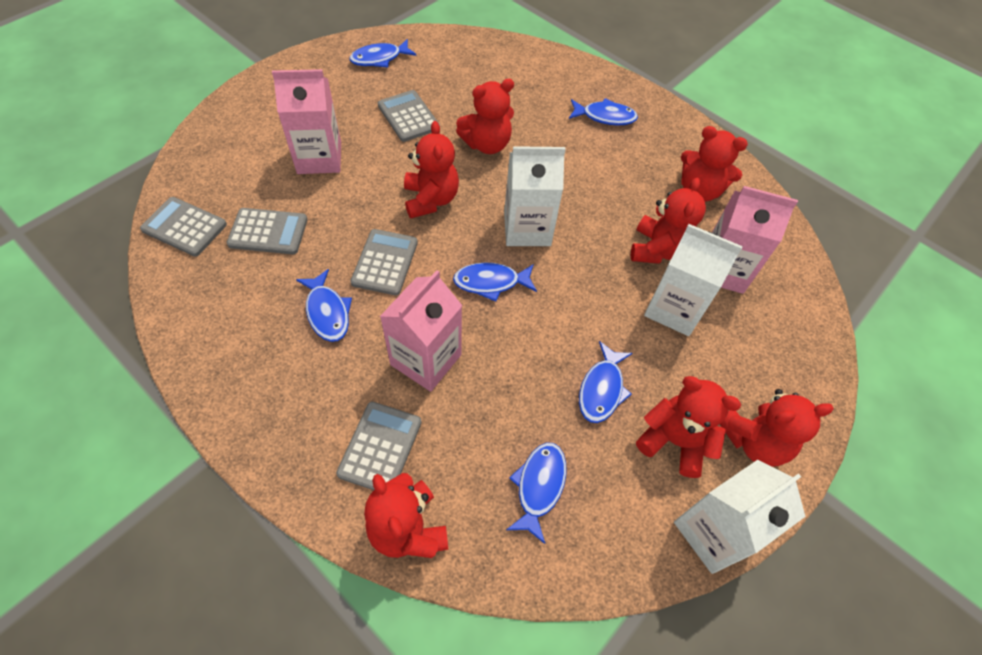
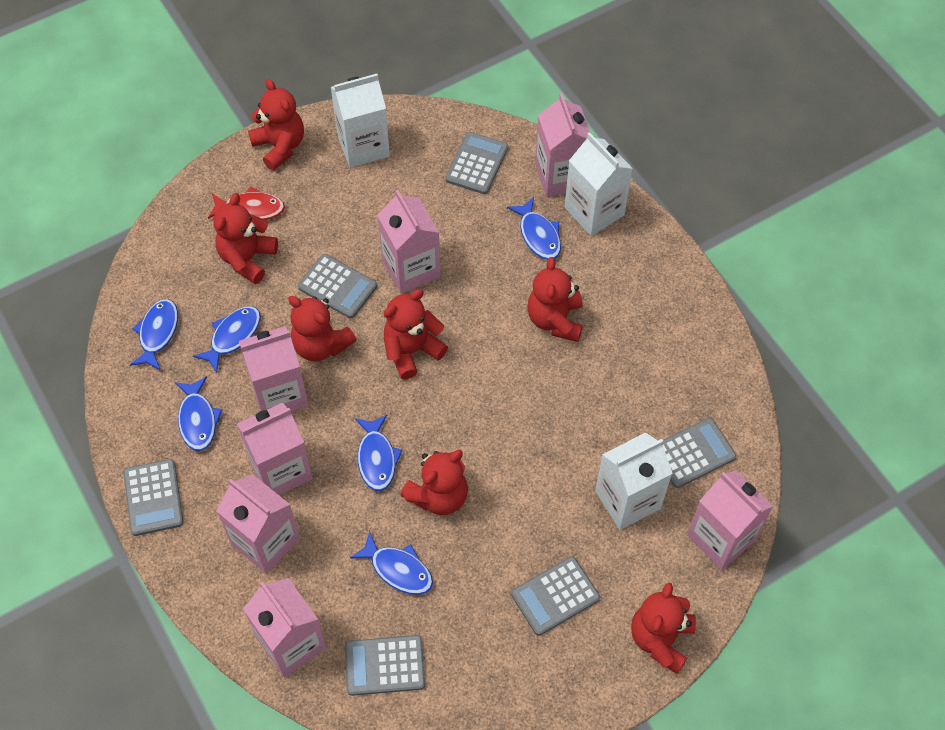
grey calculator: [140,197,227,257] [227,208,308,254] [336,402,422,490] [351,229,418,295] [378,90,440,142] = 5 -> [123,459,183,536] [298,254,377,318] [345,635,425,696] [445,132,508,194] [511,556,600,636] [663,418,736,488] = 6
pink carton: [272,69,341,174] [380,270,463,392] [712,186,798,294] = 3 -> [217,474,300,574] [237,403,313,495] [239,326,309,412] [243,578,327,677] [377,190,441,294] [535,94,590,197] [687,470,773,570] = 7
red fish: none = 0 -> [208,187,285,220] = 1

